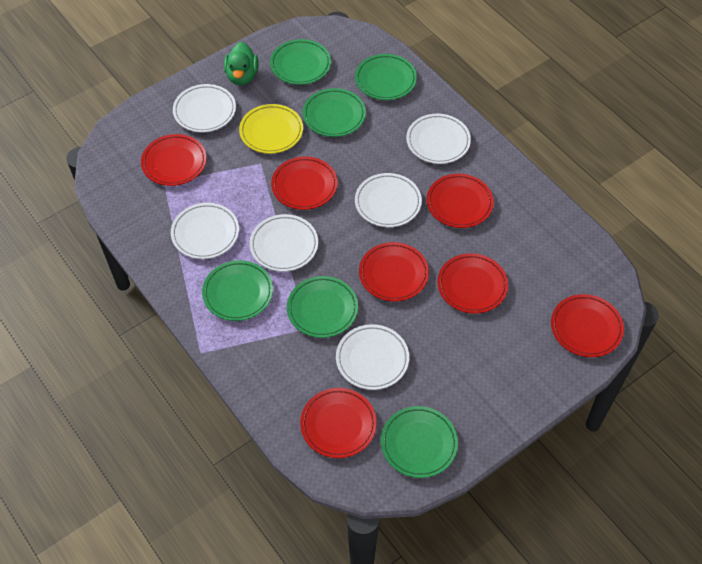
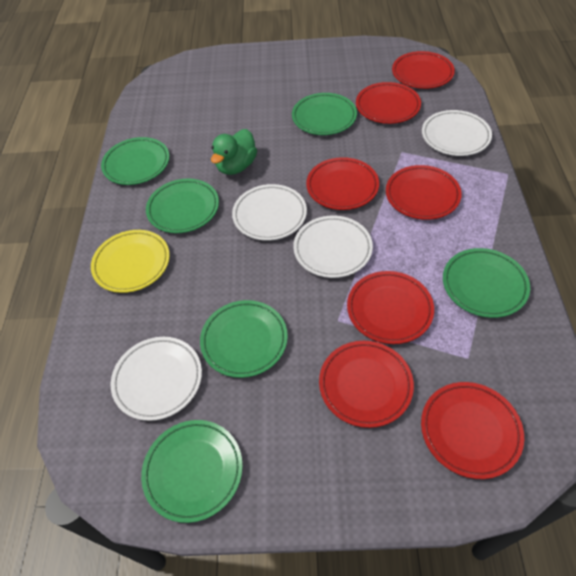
white plate: [171,203,239,259] [173,84,236,133] [250,214,318,272] [336,324,409,390] [355,173,422,227] [406,114,471,164] = 6 -> [111,337,202,421] [232,184,307,241] [293,216,373,278] [422,110,492,156] = 4

